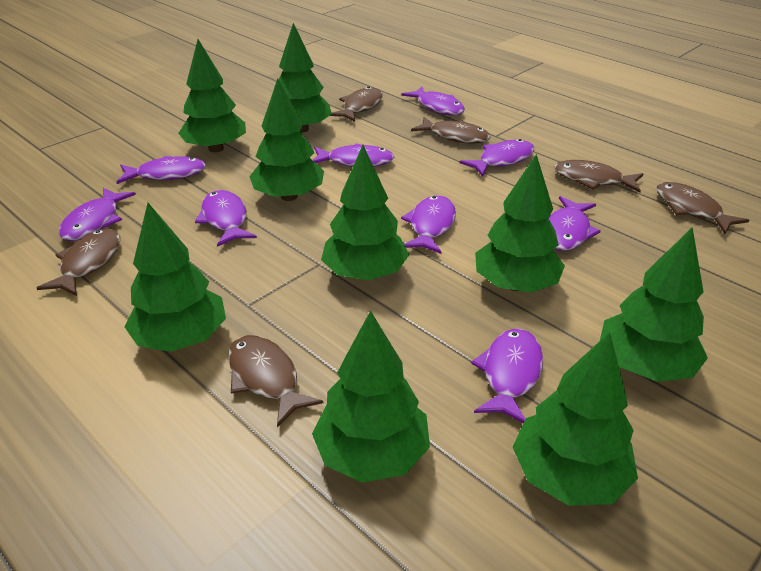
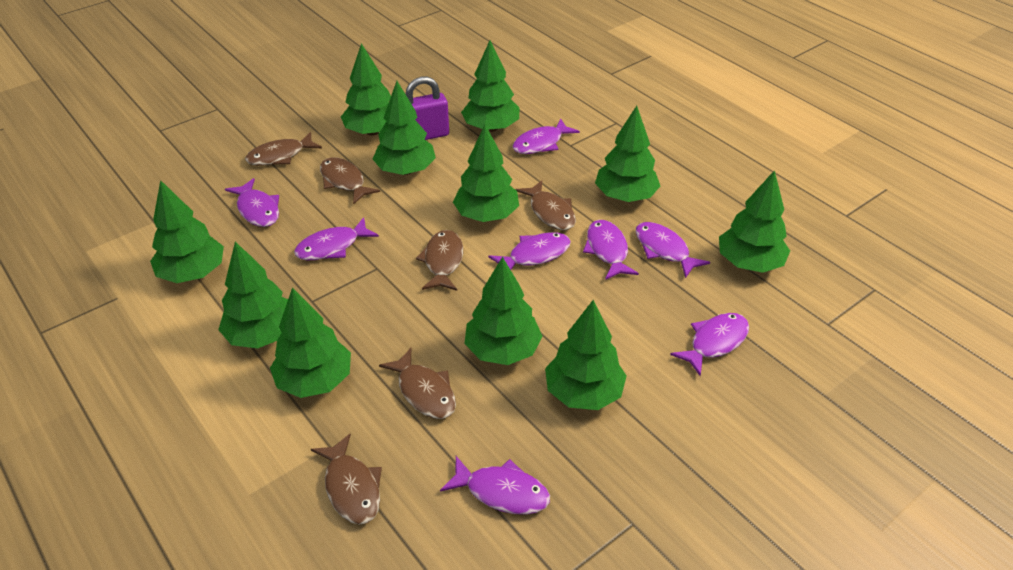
green tree: [124,203,226,352] [178,39,246,152] [249,78,324,201] [279,23,332,133] [312,310,430,483] [321,145,409,280] [475,154,565,293] [513,332,638,506] [600,227,708,382] = 9 -> [150,180,224,283] [218,242,288,348] [270,287,351,398] [341,43,391,136] [373,81,436,175] [453,125,519,222] [461,40,520,132] [465,257,543,365] [545,300,627,410] [595,106,660,202] [719,170,790,273] = 11
purple fish: [59,188,136,241] [117,156,206,184] [195,190,257,247] [313,143,394,167] [401,86,465,115] [401,196,456,254] [459,139,534,177] [471,329,543,423] [549,196,601,251] = 9 -> [225,178,279,227] [294,217,379,260] [440,456,550,515] [488,232,571,270] [513,119,580,154] [583,220,639,280] [635,222,710,278] [670,313,749,376] = 8
purple padlock: none = 0 -> [406,77,449,140] = 1

